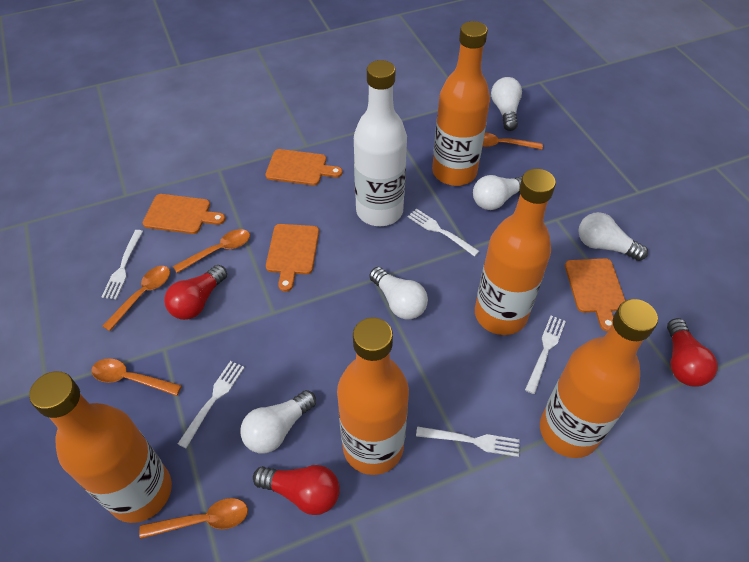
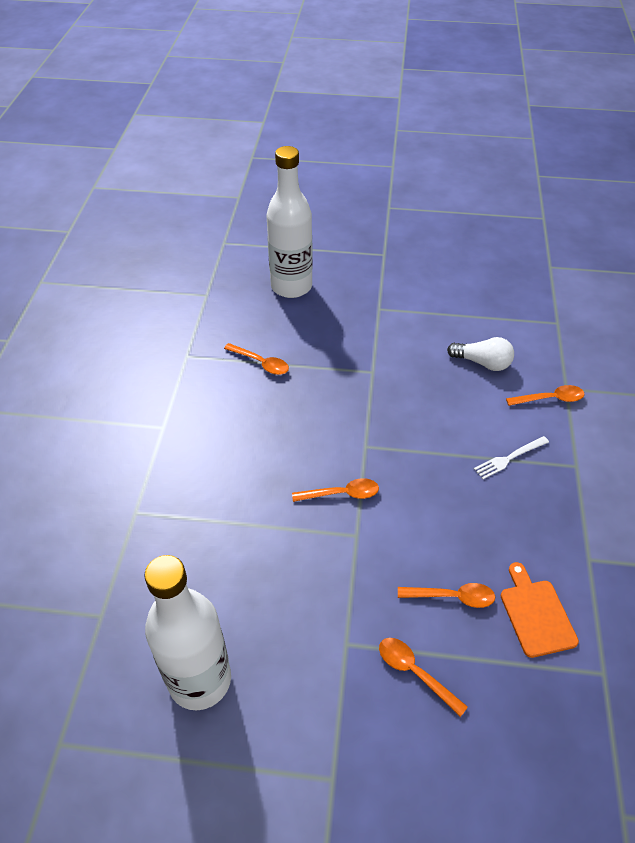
orange bottle: [29,371,172,523] [337,318,409,475] [432,21,490,186] [475,169,556,335] [540,299,658,458] = 5 -> none = 0
orange cutting board: [143,194,226,234] [265,149,342,185] [266,224,319,292] [565,258,625,332] = 4 -> [501,562,579,658] = 1
red light bulb: [164,265,227,320] [253,465,339,515] [667,318,717,387] = 3 -> none = 0
white bottle: [354,60,407,226] = 1 -> [144,555,231,710] [266,146,313,298] = 2
white fork: [102,230,143,300] [178,361,245,448] [408,209,480,257] [416,426,520,457] [525,316,566,394] = 5 -> [474,436,549,479] = 1
white light bulb: [240,390,316,454] [369,267,428,320] [473,175,522,210] [491,77,522,131] [578,212,648,261] = 5 -> [447,337,514,371] = 1

